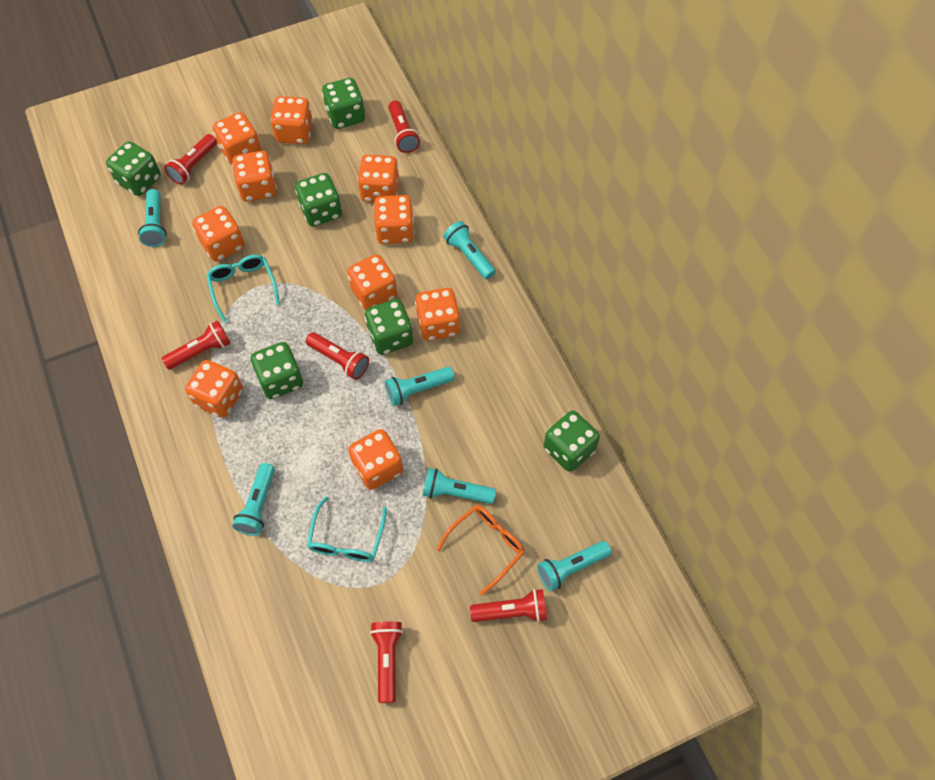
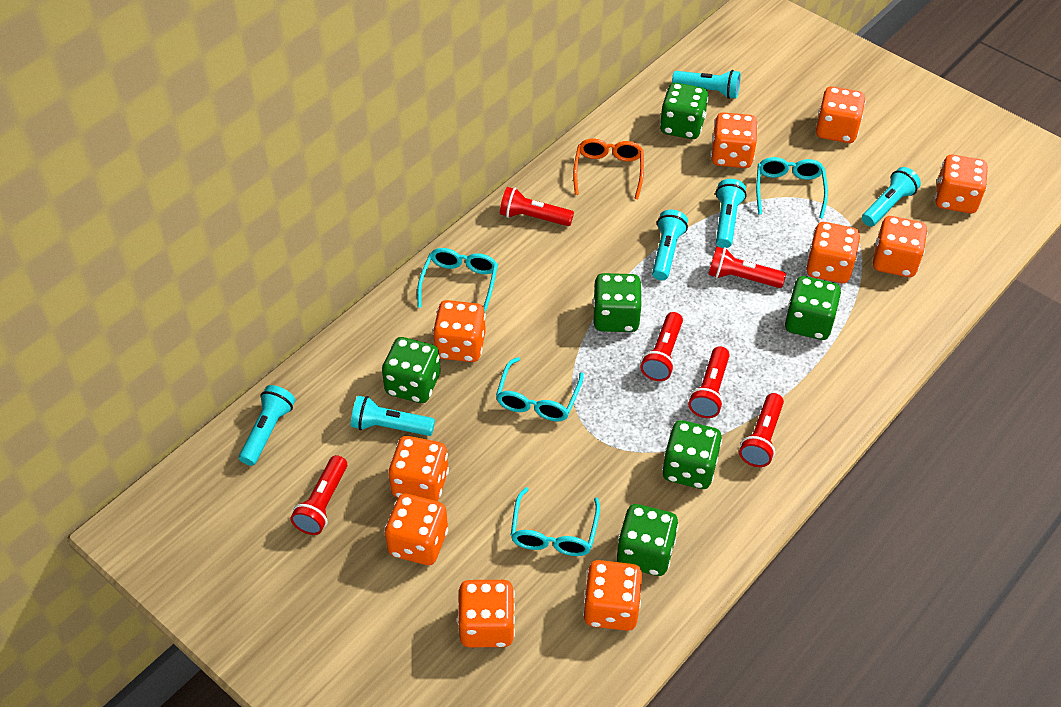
turquoise glasses: [206,255,280,322] [307,497,387,562] = 2 -> [417,248,498,313] [496,357,584,421] [511,487,600,556] [756,157,828,218] = 4

